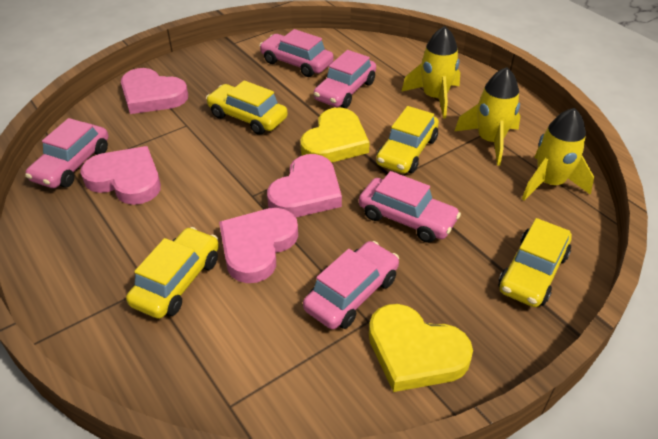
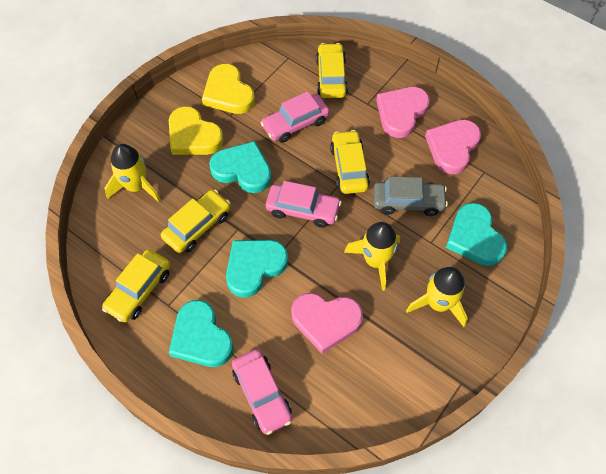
grey car: none = 0 -> [373,176,448,216] = 1
pink car: [25,118,108,188] [259,29,334,77] [303,241,399,329] [314,50,376,108] [359,171,461,243] = 5 -> [232,349,292,435] [260,91,330,143] [266,181,341,228] = 3
pink heart: [80,146,161,205] [121,68,188,114] [219,208,298,283] [267,154,342,217] = 4 -> [291,293,363,354] [376,87,430,138] [425,120,481,174] = 3
turquoise heart: none = 0 -> [169,300,234,367] [209,141,271,193] [226,240,288,298] [446,203,507,266] = 4

